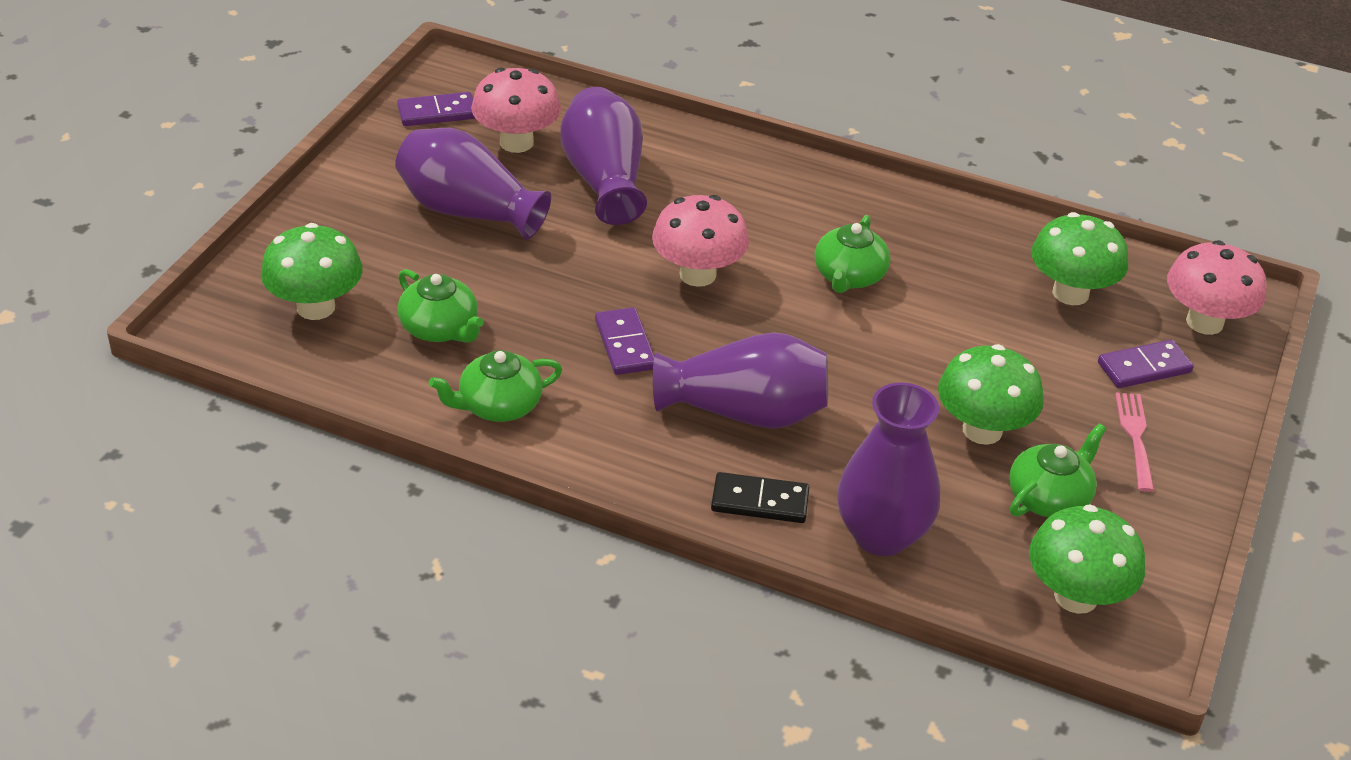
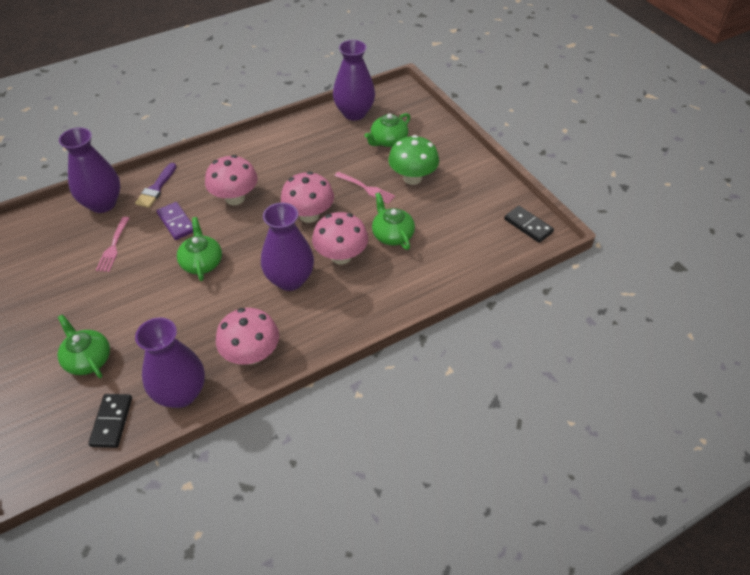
black domino: [711,472,810,523] = 1 -> [88,394,132,448] [504,206,554,243] = 2
green mushroom: [261,223,362,320] [938,344,1044,445] [1029,504,1145,614] [1031,212,1128,305] = 4 -> [388,135,439,185] = 1
pink fork: [1115,392,1154,492] = 1 -> [96,217,129,272] [335,172,395,204] = 2
pink mushroom: [471,68,561,153] [652,195,749,287] [1167,240,1266,335] = 3 -> [205,155,258,205] [216,308,279,365] [281,172,334,223] [312,212,368,264] = 4
purple brush: none = 0 -> [135,163,176,208] = 1
purple domino: [397,92,475,126] [595,307,654,375] [1098,340,1194,388] = 3 -> [157,202,193,240] = 1

